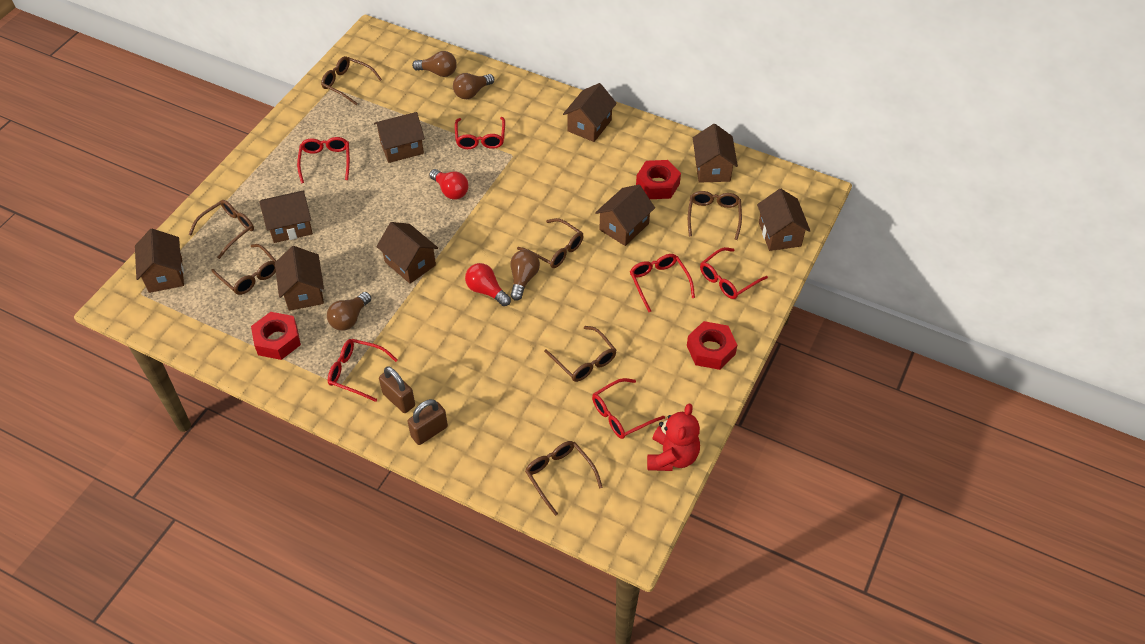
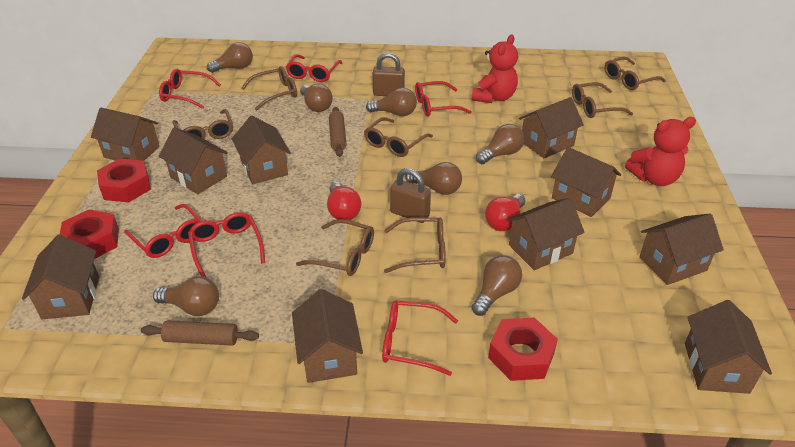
brown house: [135,229,184,293] [259,190,313,243] [275,246,324,311] [374,112,425,163] [376,222,438,284] [563,83,617,142] [595,185,655,246] [693,124,738,183] [757,189,810,251] = 9 -> [22,234,99,319] [91,107,160,161] [159,128,228,194] [232,116,291,184] [292,289,363,383] [507,198,585,270] [519,97,584,159] [551,147,621,217] [639,213,724,285] [685,300,772,394] = 10
brown light bulb: [327,292,371,331] [412,51,457,77] [453,73,494,99] [510,250,540,301] = 4 -> [153,276,219,316] [207,42,252,73] [300,84,333,112] [366,88,417,116] [405,162,462,195] [472,255,522,316] [476,124,524,164] = 7
brown rolling pin: none = 0 -> [141,320,259,346] [329,107,347,157] = 2
red teddy bear: [647,404,700,471] = 1 -> [472,35,518,103] [625,117,696,186] = 2

